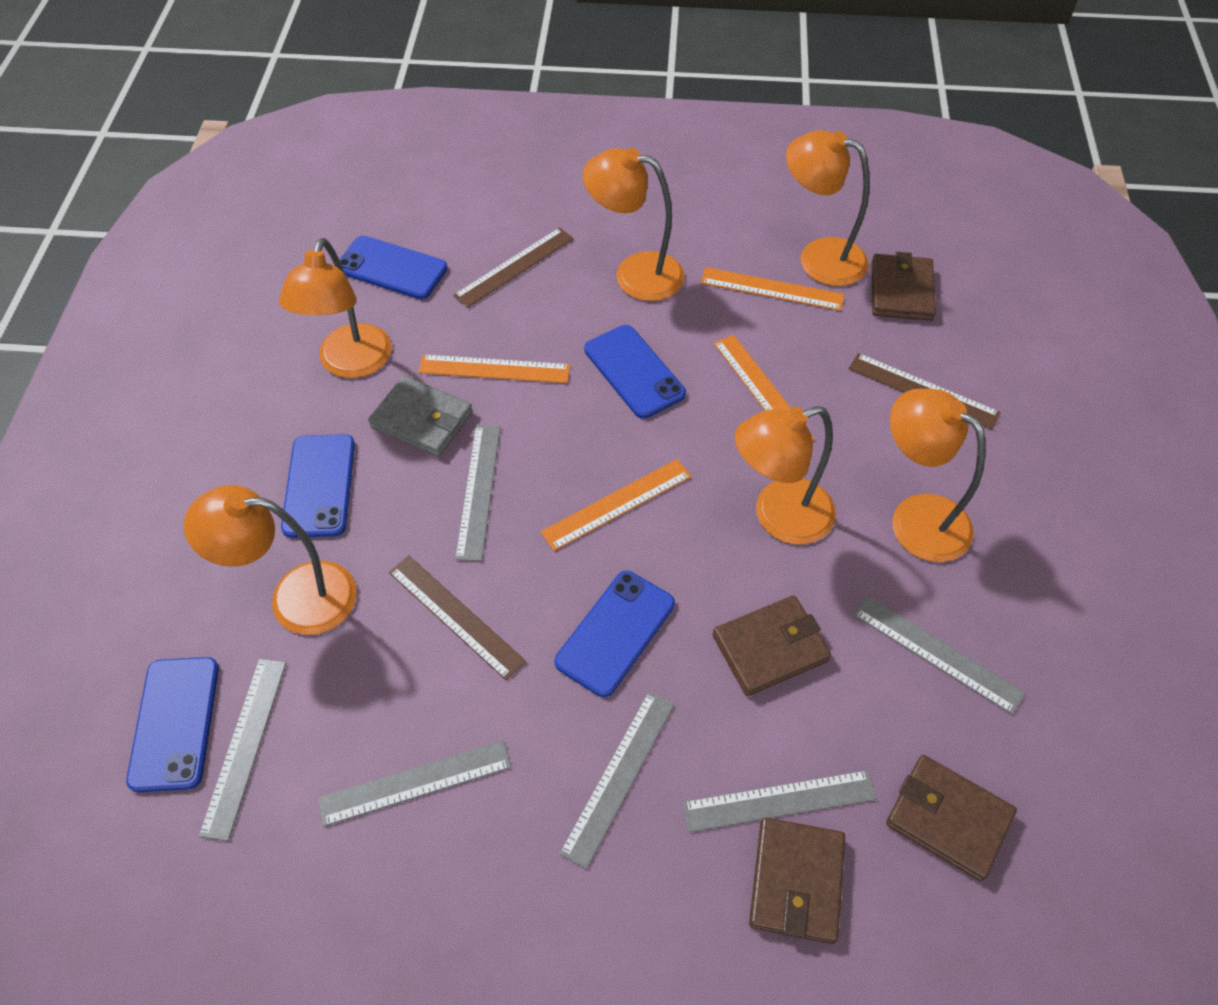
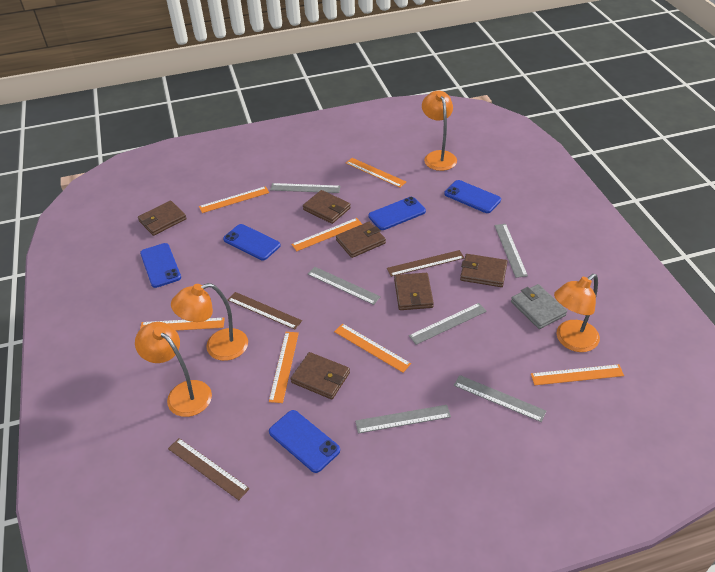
brown wallet: [712,595,831,696] [749,818,845,944] [871,252,936,321] [886,755,1017,881] = 4 -> [138,201,187,236] [290,352,350,399] [303,190,351,224] [336,222,386,258] [394,273,434,310] [460,254,508,287] = 6
orange lamp: [184,485,357,635] [279,238,392,378] [583,148,685,301] [735,406,836,544] [786,130,870,286] [890,389,986,562] = 6 -> [135,322,212,417] [171,283,248,361] [422,91,457,171] [554,274,600,352] = 4
orange ruler: [418,354,570,383] [541,459,691,551] [701,267,845,311] [714,335,815,440] = 4 -> [140,317,225,331] [199,186,269,213] [269,332,299,403] [291,218,362,251] [334,323,411,373] [346,158,406,187] [531,364,624,385] = 7

